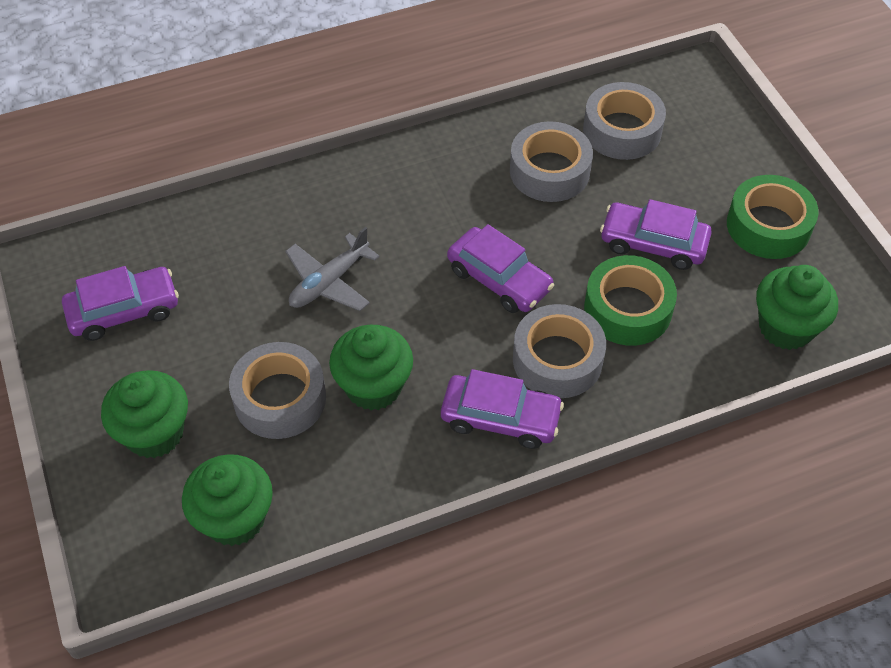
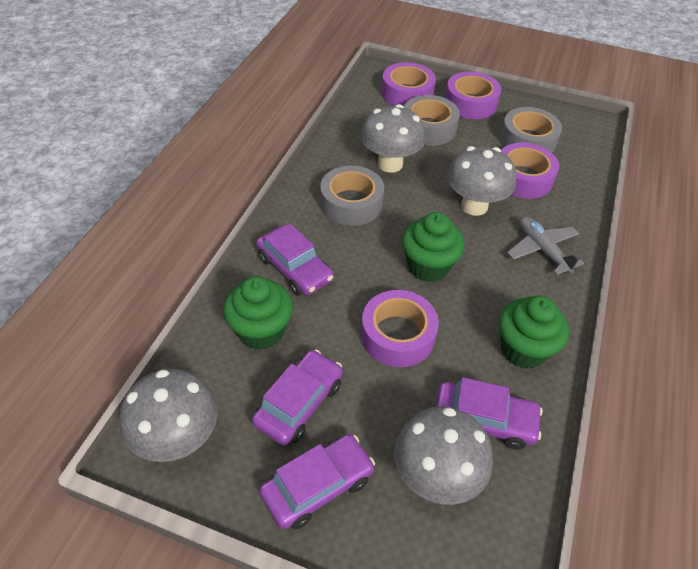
green cupcake: [101,370,188,458] [182,454,273,546] [329,325,413,411] [756,265,838,350] = 4 -> [223,276,293,350] [402,212,465,282] [498,296,569,369] = 3
green tape: [584,255,677,346] [727,175,819,259] = 2 -> none = 0
grey mushroom: none = 0 -> [119,369,218,462] [361,104,426,173] [394,406,493,505] [447,146,516,216] = 4
grey tape: [229,342,326,439] [510,121,593,202] [513,304,606,398] [583,82,666,160] = 4 -> [320,166,384,226] [404,95,460,146] [500,107,562,153] = 3
purple tape: none = 0 -> [361,290,439,367] [381,62,436,106] [445,72,501,119] [501,142,559,199] = 4

